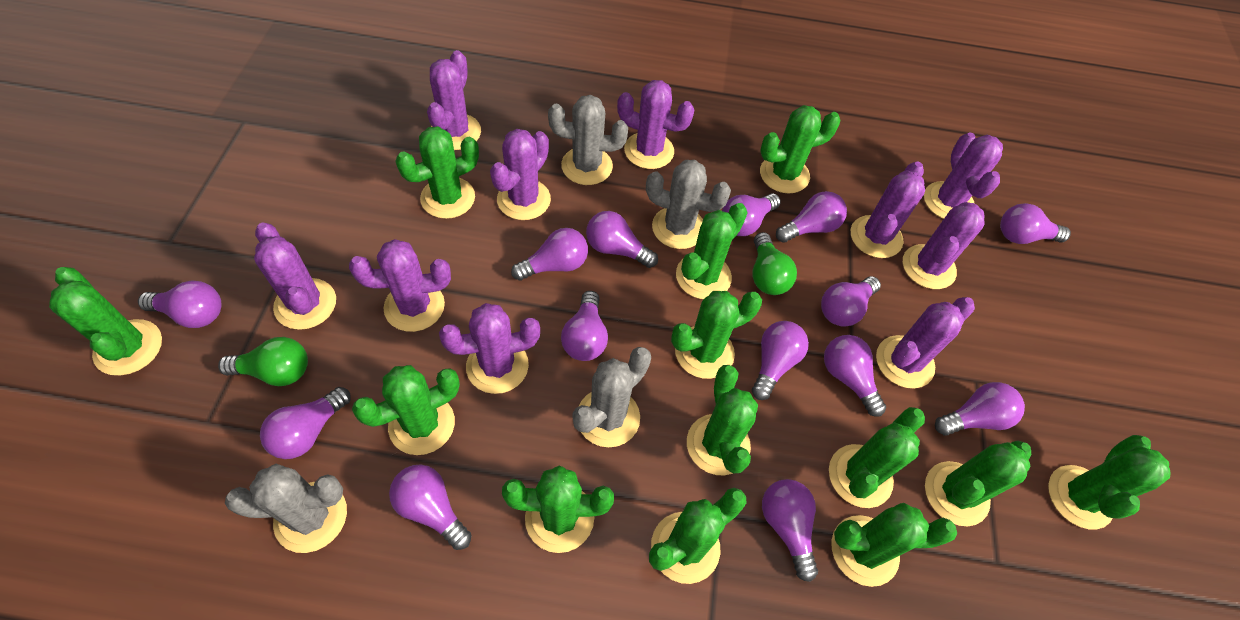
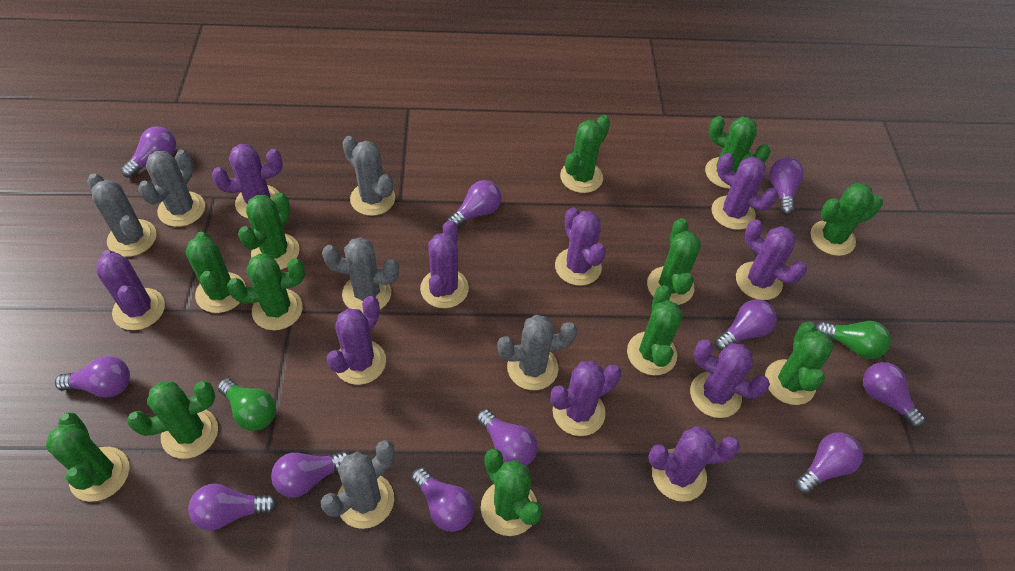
green cactus: [49,267,162,375] [352,365,460,455] [395,126,479,219] [502,465,614,553] [649,488,747,584] [671,291,762,379] [676,203,748,299] [687,365,758,476] [760,105,840,194] [829,407,925,508] [832,503,957,587] [925,441,1031,526] [1048,435,1171,529] = 13 -> [45,412,129,502] [127,381,218,459] [186,232,246,313] [227,254,305,330] [238,193,299,270] [481,449,543,536] [560,115,610,193] [627,285,683,375] [647,218,701,305] [705,116,771,189] [765,322,834,405] [810,183,883,256] = 12
grey cactus: [225,464,347,553] [548,95,628,185] [573,347,651,447] [646,160,731,249] = 4 -> [87,174,157,257] [138,150,205,227] [321,440,395,529] [322,237,399,313] [342,136,395,216] [497,315,578,390] = 6
purple light bulb: [138,281,222,328] [260,387,351,459] [389,464,472,550] [511,228,588,281] [561,291,608,361] [586,211,658,268] [722,193,781,236] [752,321,809,400] [762,479,818,582] [776,191,847,243] [821,276,881,327] [824,335,886,417] [935,382,1025,436] [1000,203,1071,244] = 14 -> [55,356,130,398] [121,126,176,178] [188,484,278,530] [271,451,350,498] [412,468,474,532] [447,180,501,227] [477,409,538,466] [715,300,777,351] [769,157,804,215] [795,432,863,494] [863,362,926,428] = 11

